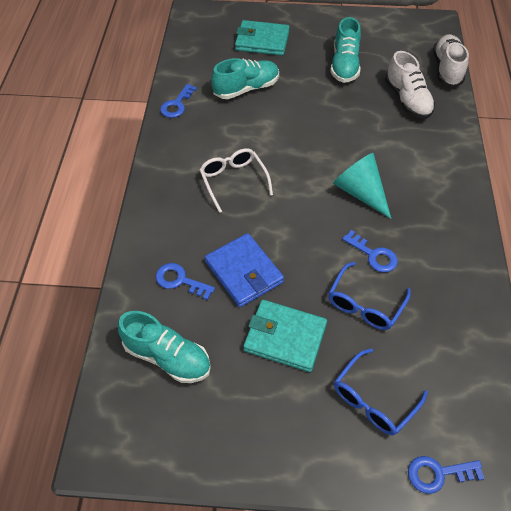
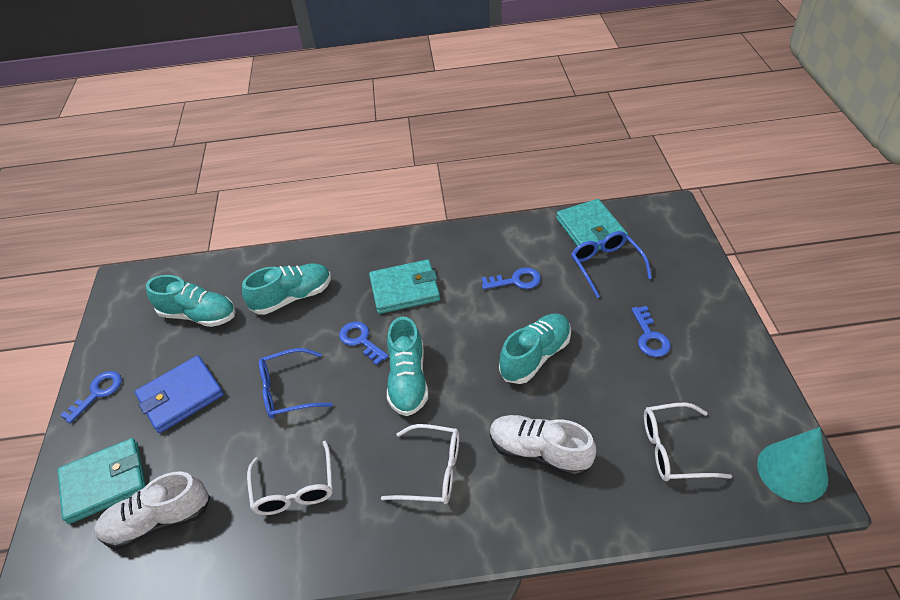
turquoise shoe: [118,311,211,383] [211,58,279,99] [330,17,361,83] = 3 -> [146,275,236,327] [242,263,331,315] [387,317,428,416] [499,314,571,384] = 4
turquoise wallet: [235,20,290,56] [243,300,327,372] = 2 -> [57,438,146,524] [369,259,440,314] [556,199,628,250] = 3
white glasses: [199,148,273,213] = 1 -> [247,441,333,515] [381,424,459,504] [644,403,732,481] = 3

